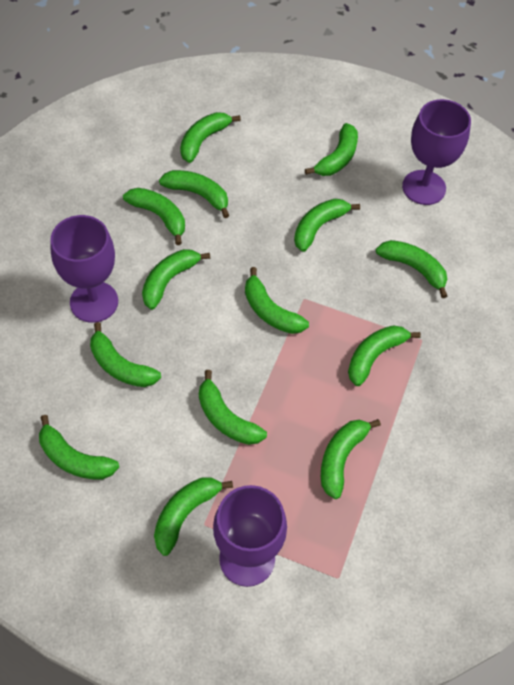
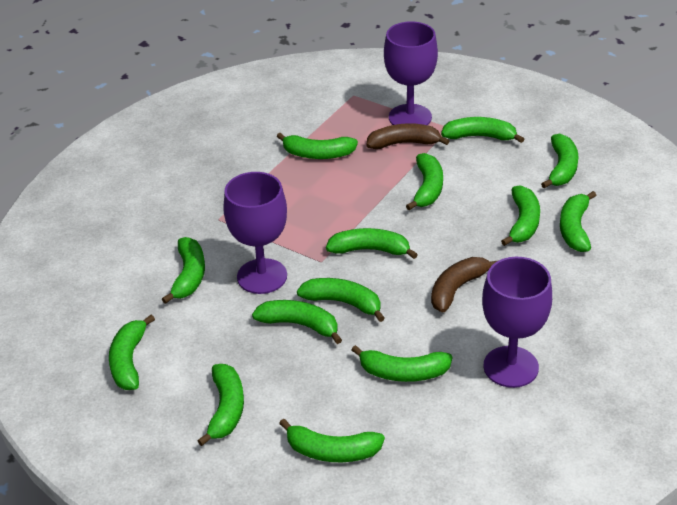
brown banana: none = 0 -> [366,123,450,149] [431,257,499,313] = 2

